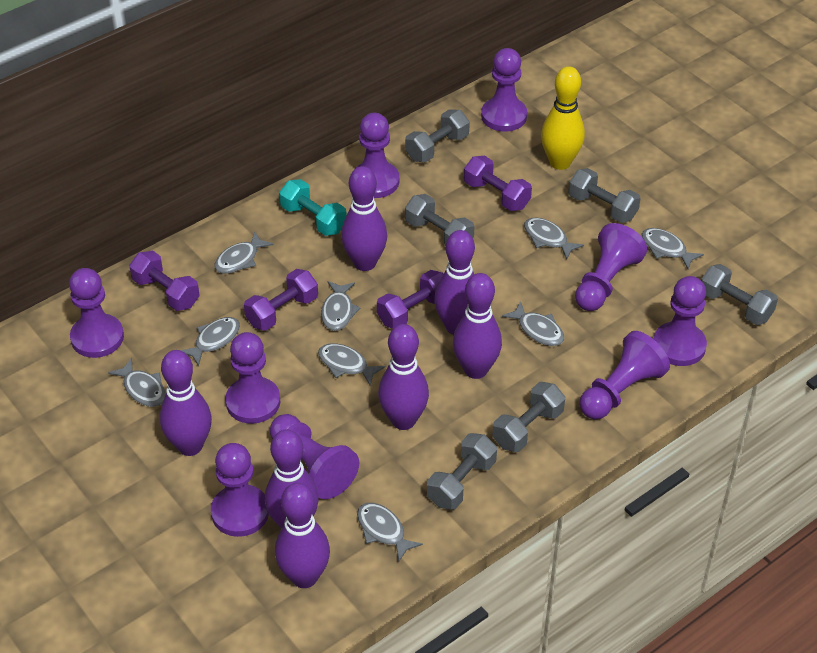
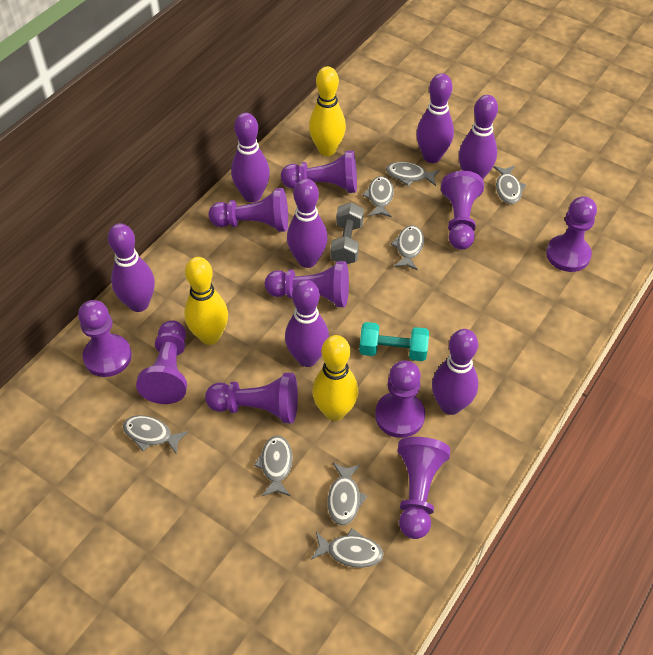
grey dumbbell: [405,109,470,162] [405,194,474,246] [427,433,497,510] [492,382,565,452] [568,168,641,223] [701,264,778,325] = 6 -> [331,202,364,264] = 1
grey fish: [108,358,166,407] [180,317,240,366] [214,231,274,274] [318,343,386,385] [321,281,361,331] [357,503,423,562] [502,301,564,346] [524,217,584,260] [642,228,704,269] = 9 -> [123,415,188,455] [254,435,293,496] [311,528,384,568] [328,463,367,525] [362,176,394,217] [386,162,440,186] [391,225,424,271] [493,166,526,204] = 8
purple dumbbell: [129,251,200,311] [244,269,318,331] [377,270,443,329] [464,156,532,211] = 4 -> none = 0
purple pawn: [69,268,124,358] [211,443,269,537] [225,332,280,424] [270,414,359,499] [355,113,399,198] [481,48,527,132] [575,223,647,311] [580,331,670,419] [654,276,707,366] = 9 -> [78,300,132,377] [136,320,187,404] [205,373,298,423] [208,188,288,232] [265,261,349,307] [281,150,357,193] [375,360,425,438] [397,437,451,539] [441,171,484,250] [546,196,597,272] = 10
yellow bowling pin: [541,66,585,170] = 1 -> [184,257,228,345] [309,66,346,156] [312,335,358,421] = 3

